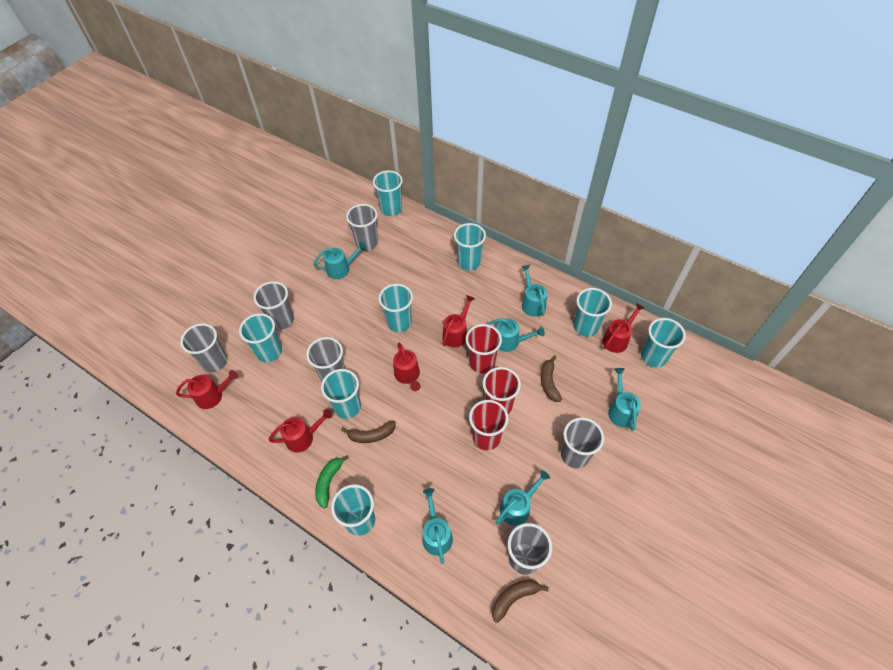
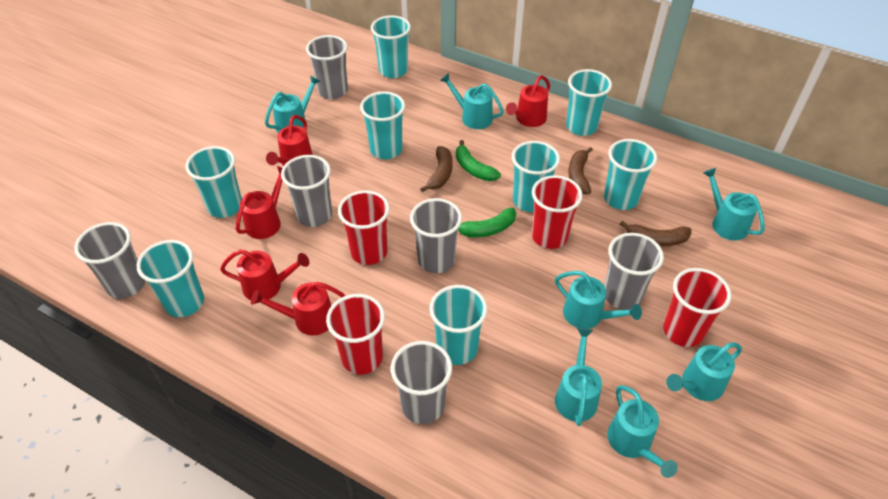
green banana: [315,455,349,509] = 1 -> [456,140,501,181] [458,208,516,237] = 2
red cup: [466,324,502,374] [469,400,509,450] [483,367,521,414] = 3 -> [326,294,385,374] [338,190,390,265] [532,175,583,249] [663,268,731,347] = 4
turquoise watering can: [313,241,367,279] [422,488,453,564] [487,318,545,352] [495,470,550,526] [521,265,547,317] [608,368,641,431] = 6 -> [265,75,321,133] [440,73,504,129] [555,271,642,329] [555,328,602,426] [607,385,678,478] [666,342,742,401] [703,168,765,241] = 7

